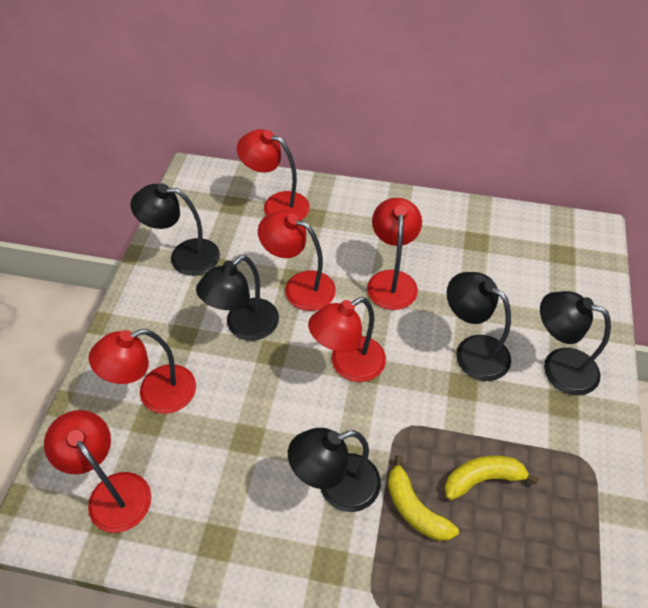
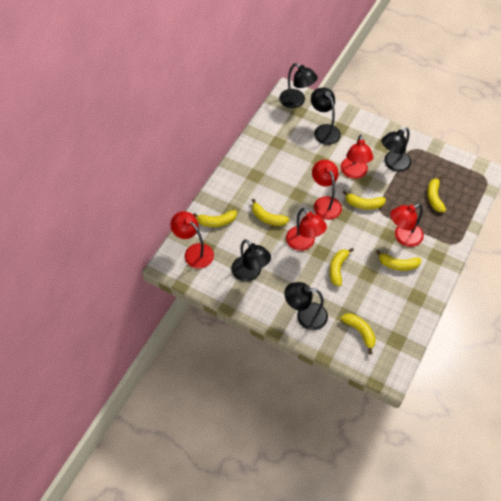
red lamp: [44,410,151,533] [89,329,196,414] [237,129,310,220] [258,210,336,311] [308,297,386,382] [367,198,422,310] = 6 -> [170,211,214,269] [286,208,327,251] [312,160,342,220] [341,134,373,179] [390,204,424,247] = 5
yellow banana: [388,455,459,541] [444,455,539,500] = 2 -> [193,210,237,227] [252,199,289,226] [329,248,354,287] [341,313,376,354] [342,190,386,210] [376,250,422,271] [427,176,446,212] = 7

